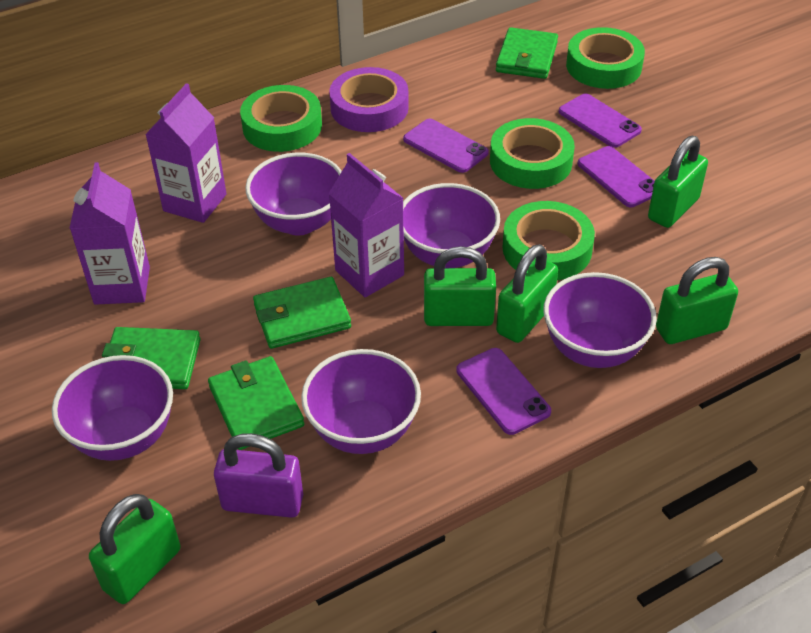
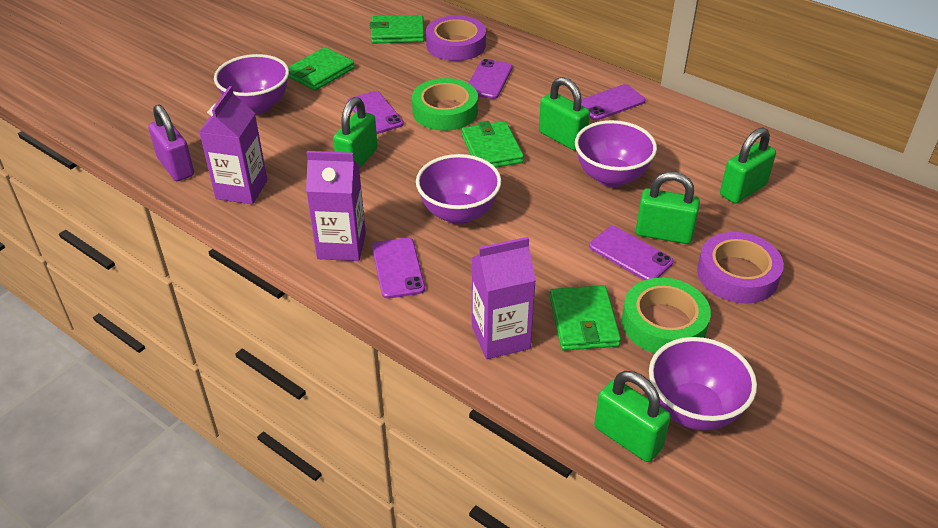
green tape: [240,85,322,152] [490,118,575,189] [502,201,595,280] [566,27,645,89] = 4 -> [412,78,478,131] [622,278,711,353] = 2
purple bowl: [52,355,173,461] [245,153,342,235] [301,349,421,454] [403,183,500,268] [543,272,657,368] = 5 -> [214,54,289,114] [416,154,501,224] [575,120,657,187] [649,337,757,430] = 4
purple phone: [403,119,489,173] [456,348,551,435] [558,93,642,148] [578,146,655,207] = 4 -> [348,91,404,134] [372,237,425,299] [469,59,513,99] [581,84,646,120] [589,226,674,280] = 5
purple tape: [329,67,409,132] = 1 -> [426,15,486,61] [697,232,784,304] = 2

